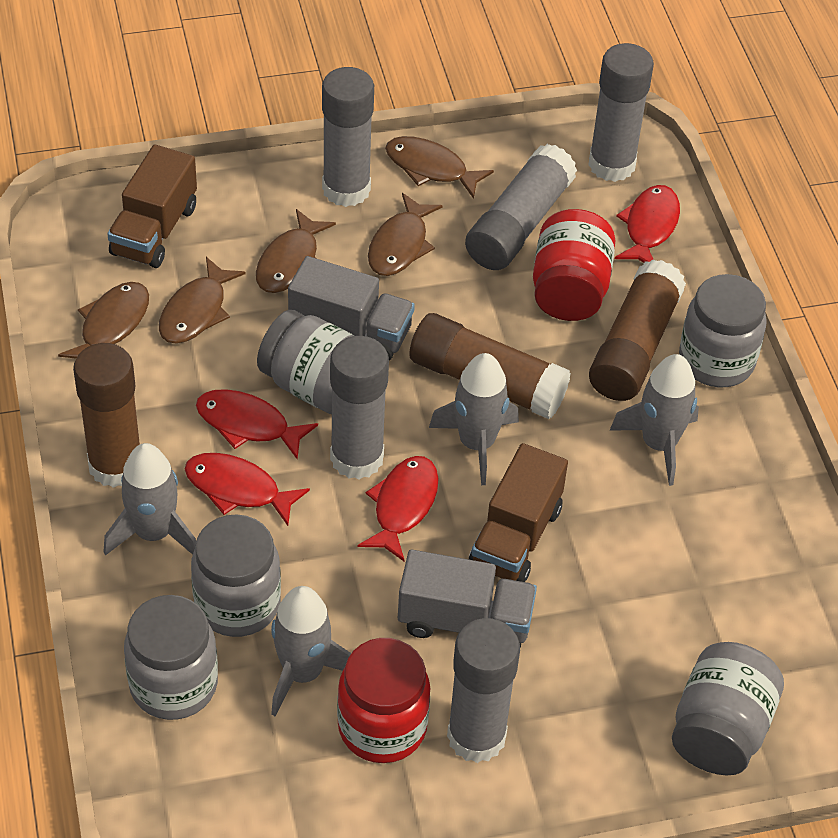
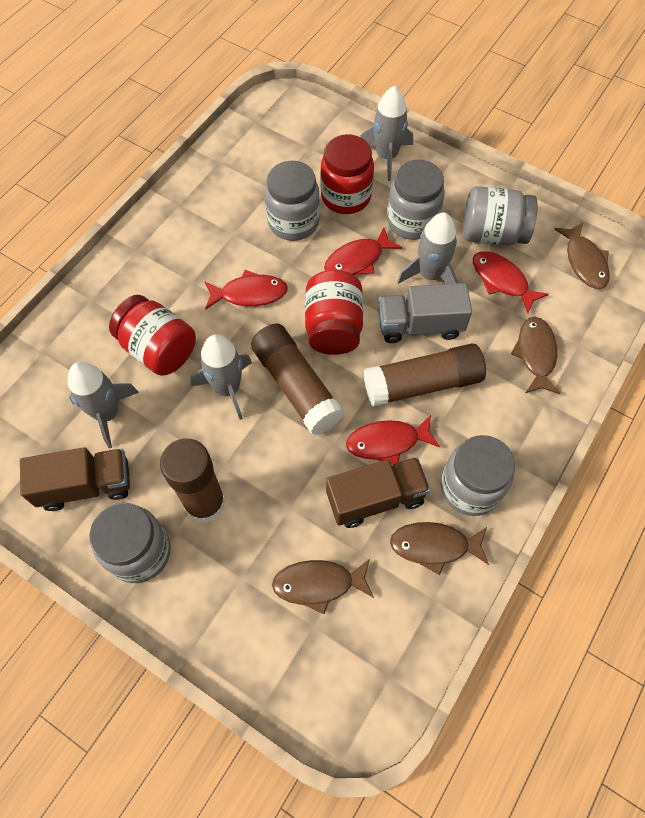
brown fish: [58,282,149,359] [159,257,246,344] [256,209,336,293] [368,193,443,276] [385,136,494,199] = 5 -> [272,559,374,615] [390,522,489,575] [511,317,560,394] [554,222,610,289] = 4
grey glue stick: [322,67,374,207] [330,336,389,480] [447,618,520,763] [465,144,577,270] [588,43,654,182] = 5 -> none = 0
grey truck: [288,256,415,360] [398,549,537,648] = 2 -> [378,283,472,343] = 1
red jar: [337,638,430,763] [533,209,615,321] = 2 -> [109,295,196,376] [305,270,363,355] [320,134,374,214] = 3

